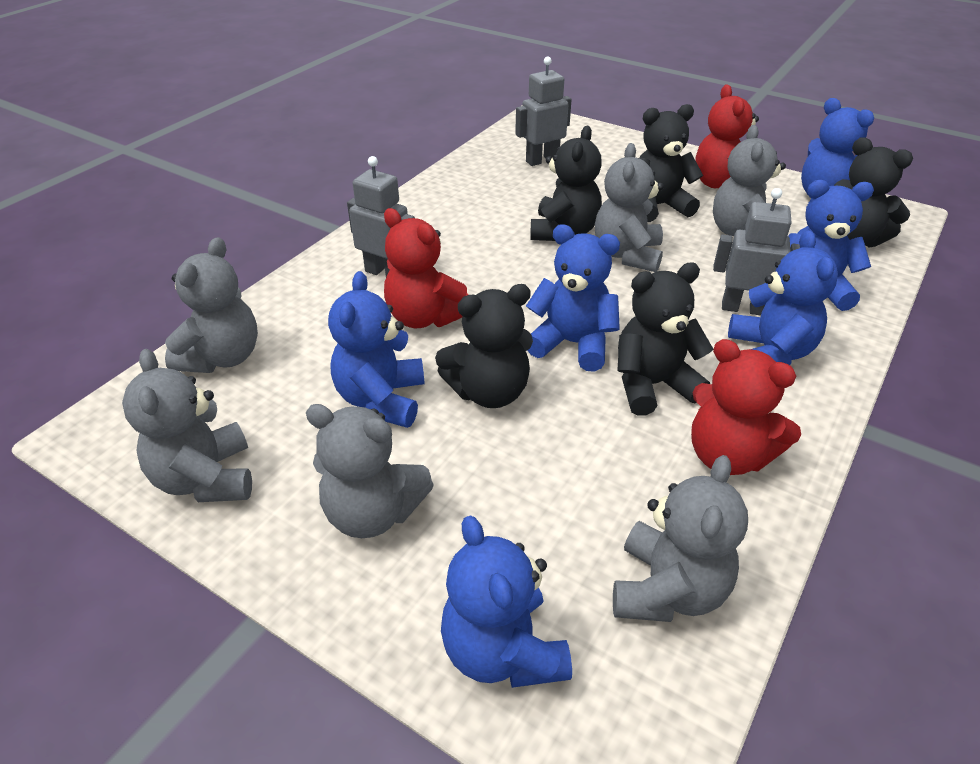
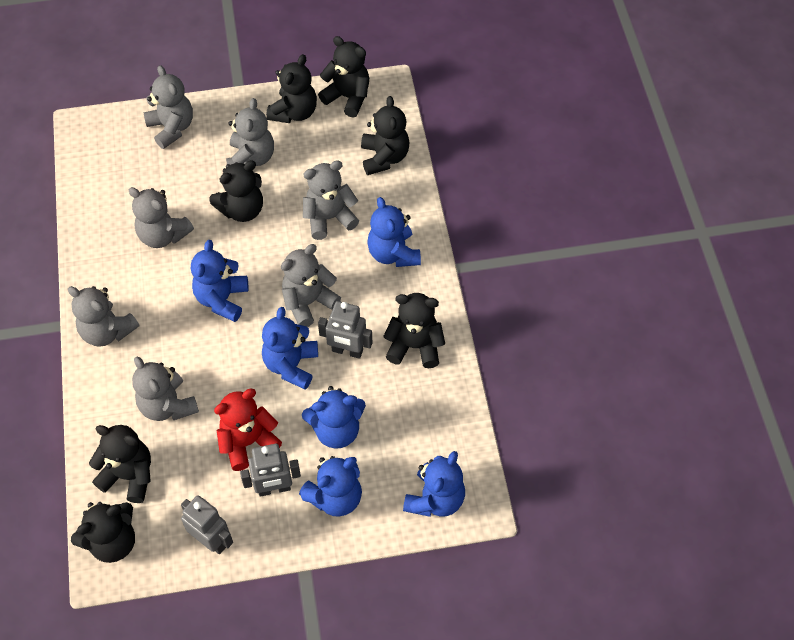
black teddy bear: [435,284,533,408] [530,126,602,241] [617,262,713,416] [639,104,703,222] [834,137,913,247] = 5 -> [71,502,135,563] [89,425,151,503] [209,160,263,222] [266,54,317,123] [318,36,369,118] [361,96,409,175] [383,293,445,368] = 7
grey teddy bear: [122,349,252,502] [165,237,258,373] [306,404,434,538] [595,143,664,272] [613,455,748,622] [713,125,786,236] = 6 -> [68,286,139,347] [129,187,194,248] [132,357,199,421] [144,65,193,149] [226,98,274,166] [281,244,341,327] [303,160,359,240] = 7
red teddy bear: [384,208,468,328] [691,339,801,475] [695,84,759,188] = 3 -> [214,389,282,471] = 1

